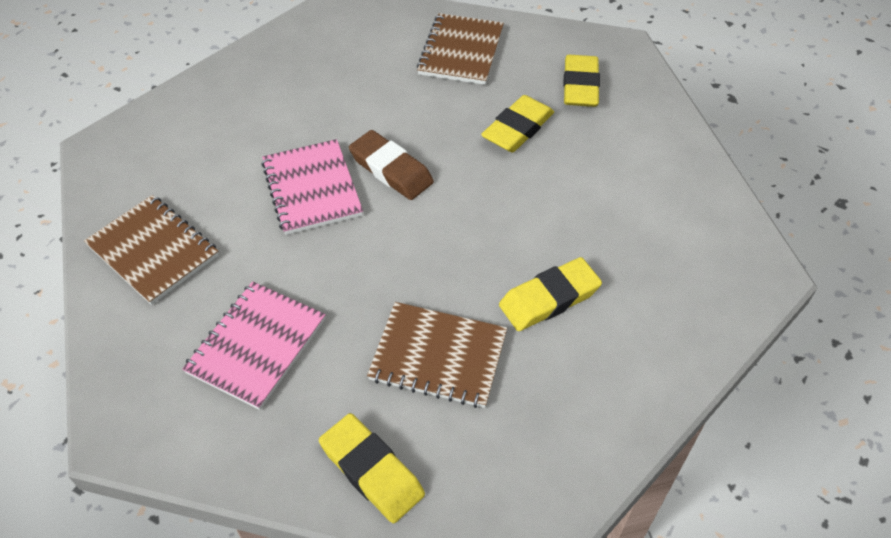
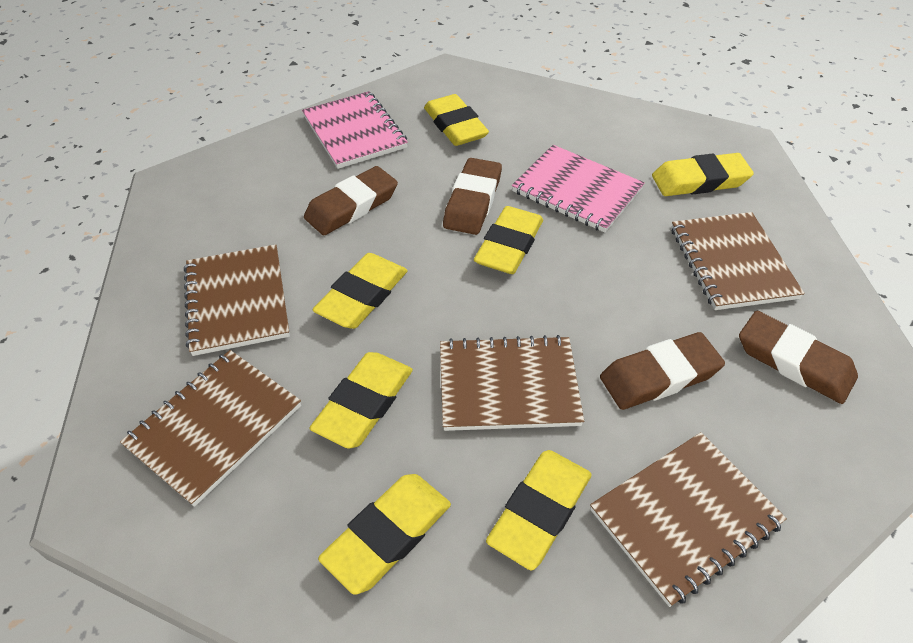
brown eraser: [349,130,434,200] = 1 -> [304,166,398,235] [443,158,502,235] [600,332,725,410] [739,310,858,404] = 4
brown notebook: [84,195,219,305] [367,302,507,408] [417,13,504,85] = 3 -> [120,350,301,507] [184,244,290,356] [440,335,584,431] [590,432,787,607] [671,212,805,310] = 5
yellow eraser: [319,413,425,523] [481,95,554,152] [499,257,602,331] [563,55,600,107] = 4 -> [310,352,413,449] [312,253,408,329] [318,474,451,595] [424,94,489,146] [474,206,543,274] [486,450,591,570] [652,153,754,196] = 7

